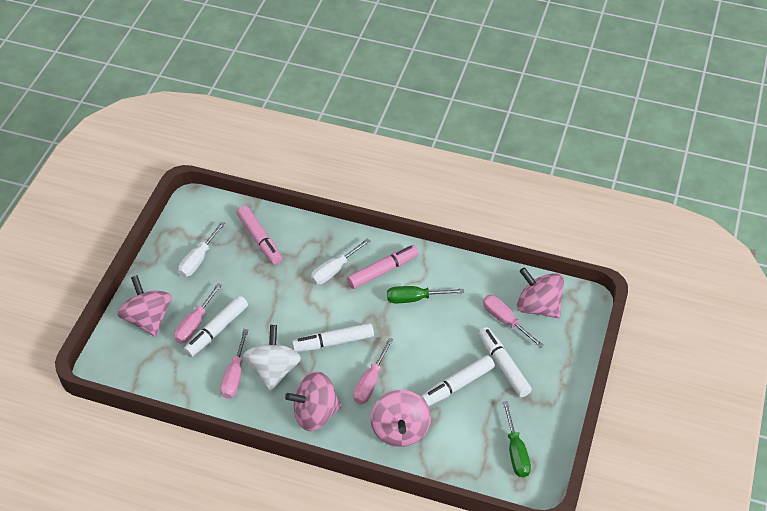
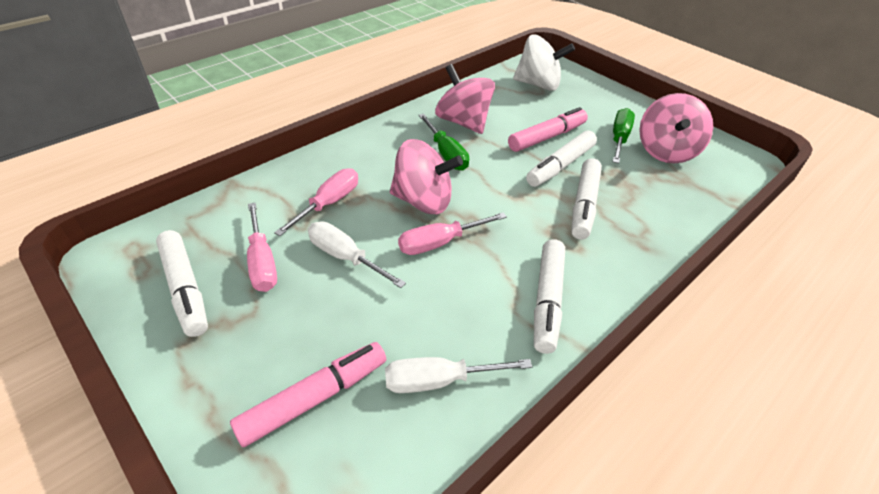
pink screwdriver: [174,283,222,344] [220,329,248,399] [353,338,393,404] [483,295,544,348] = 4 -> [247,203,277,292] [274,168,358,236] [398,212,507,255] = 3
pink spinning top: [117,275,171,337] [285,372,342,431] [371,390,431,447] [517,267,564,318] = 4 -> [390,139,463,214] [435,64,495,134] [639,93,713,163] = 3

